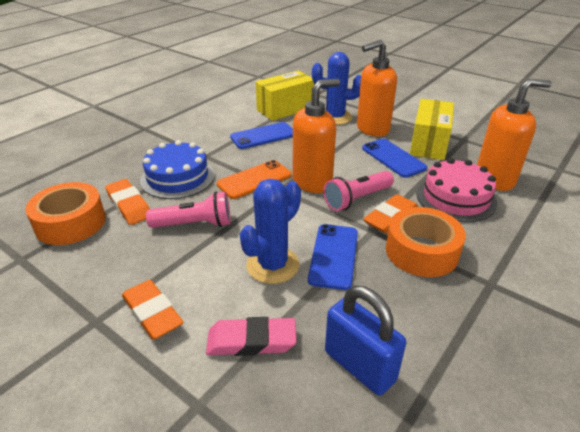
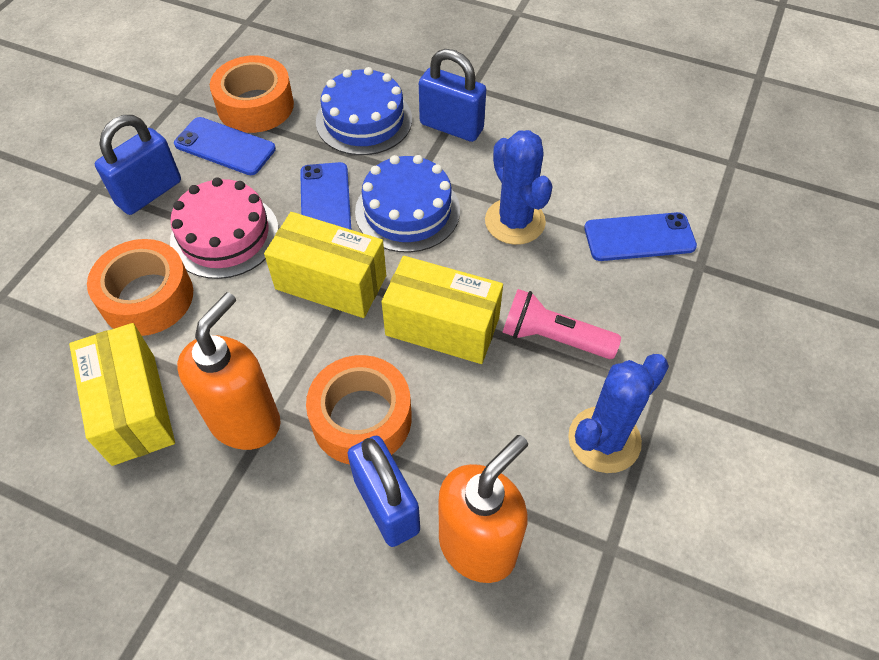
blue cake: [140,140,215,199] = 1 -> [316,67,412,155] [355,155,460,253] = 2
blue padlock: [325,286,406,396] = 1 -> [95,115,181,215] [348,436,420,547] [419,49,486,142] = 3
orange eraser: [105,179,150,225] [122,280,184,340] [363,194,418,234] = 3 -> none = 0
orange phone: [217,160,292,199] = 1 -> none = 0
orange soap dispenser: [293,79,340,193] [357,40,397,137] [477,78,552,191] = 3 -> [177,292,281,450] [439,435,528,583] = 2
orange tape: [25,182,106,245] [386,207,466,277] = 2 -> [87,239,193,336] [210,55,294,133] [306,355,412,464] = 3
pink eraser: [206,317,297,356] = 1 -> none = 0
pink flashlight: [146,191,231,228] [323,171,394,211] = 2 -> [503,289,621,359] = 1
yellow box: [256,71,314,121] [410,99,454,160] = 2 -> [69,323,175,466] [264,212,386,318] [382,256,503,364] = 3

